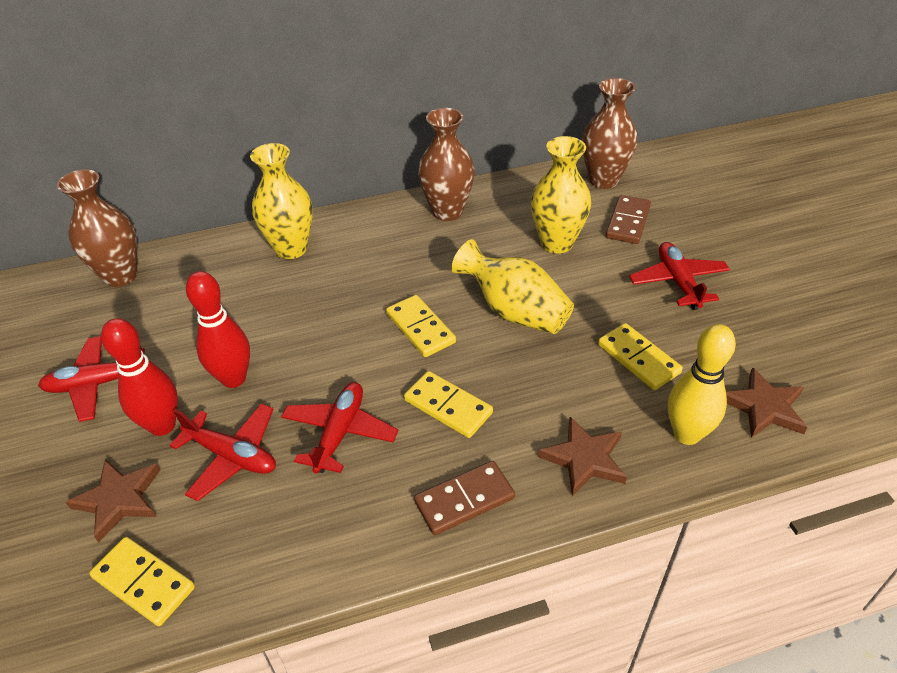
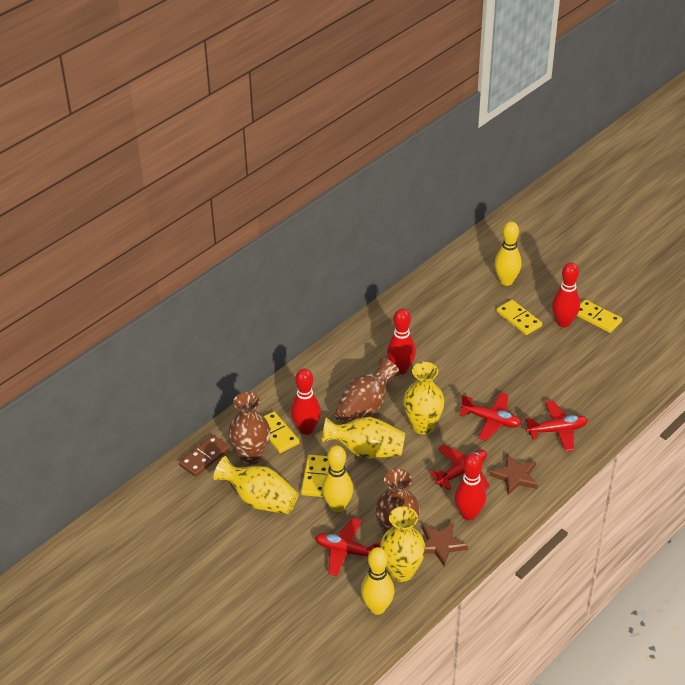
brown domino: [414,461,515,535] [606,195,651,244] = 2 -> [179,435,230,477] = 1
brown star: [65,459,160,543] [538,417,627,496] [726,367,808,438] = 3 -> [422,522,468,566] [489,454,538,495] = 2
red bowling pin: [101,318,178,436] [186,271,250,388] = 2 -> [291,368,321,435] [387,309,416,374] [454,453,486,520] [552,262,580,327] = 4
yellow bowling pin: [668,324,736,445] = 1 -> [322,445,353,512] [361,547,394,615] [494,221,522,286] = 3
yellow vase: [250,143,313,259] [452,239,574,334] [531,136,591,254] = 3 -> [213,456,298,514] [321,417,405,459] [380,506,425,582] [403,362,445,434] = 4

